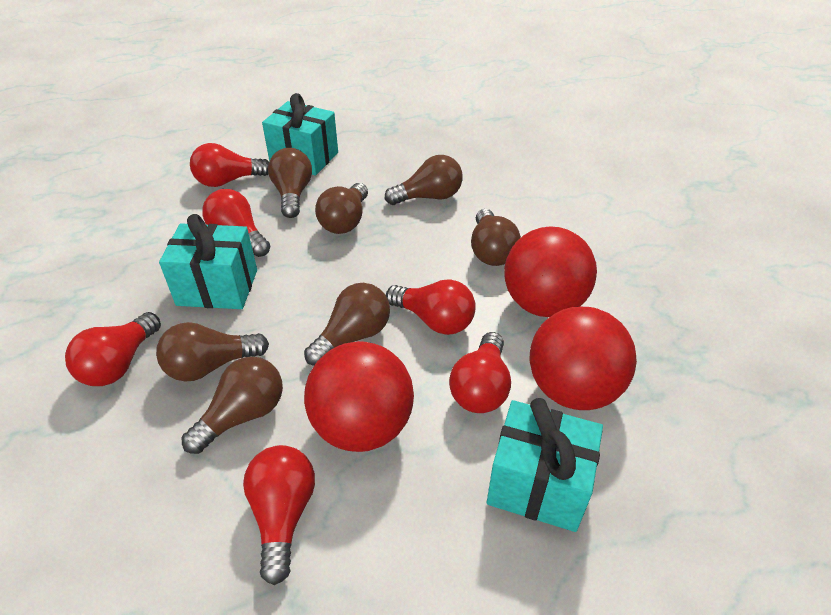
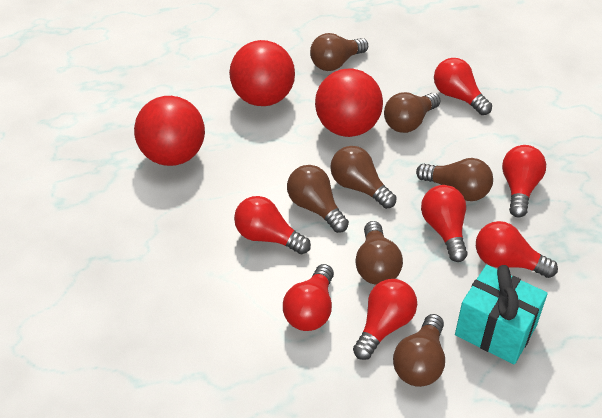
red light bulb: [65,312,161,386] [190,143,269,187] [202,189,270,257] [243,445,315,585] [386,279,476,335] [449,332,511,413] = 6 -> [234,196,311,254] [283,264,334,331] [353,279,417,360] [421,185,467,262] [434,58,492,115] [476,221,558,278] [502,145,546,218] = 7
turquoise gift: [159,214,257,309] [262,93,338,175] [487,398,603,532] = 3 -> [455,265,548,365] = 1

